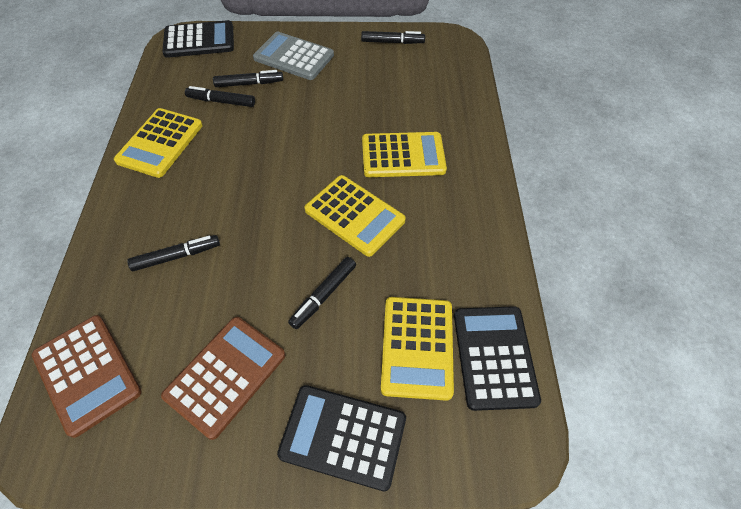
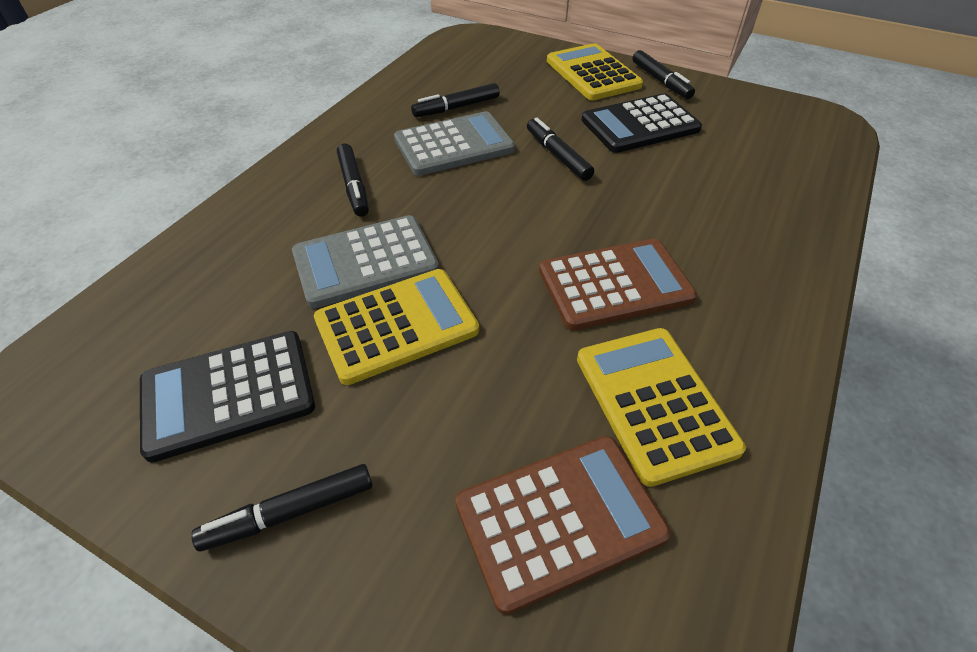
black calculator: [162,20,234,58] [277,385,406,491] [454,306,541,411] = 3 -> [140,331,315,463] [582,93,702,153] = 2
grey calculator: [253,32,334,80] = 1 -> [292,215,439,308] [394,111,515,176] = 2
yellow calculator: [114,108,203,178] [304,175,406,257] [362,132,447,177] [381,297,454,401] = 4 -> [314,269,479,385] [547,43,643,100] [577,328,746,487] = 3

